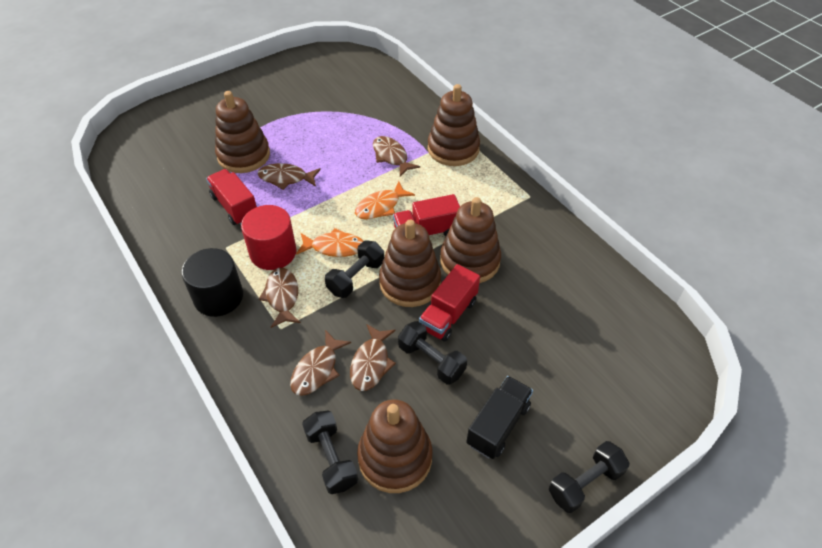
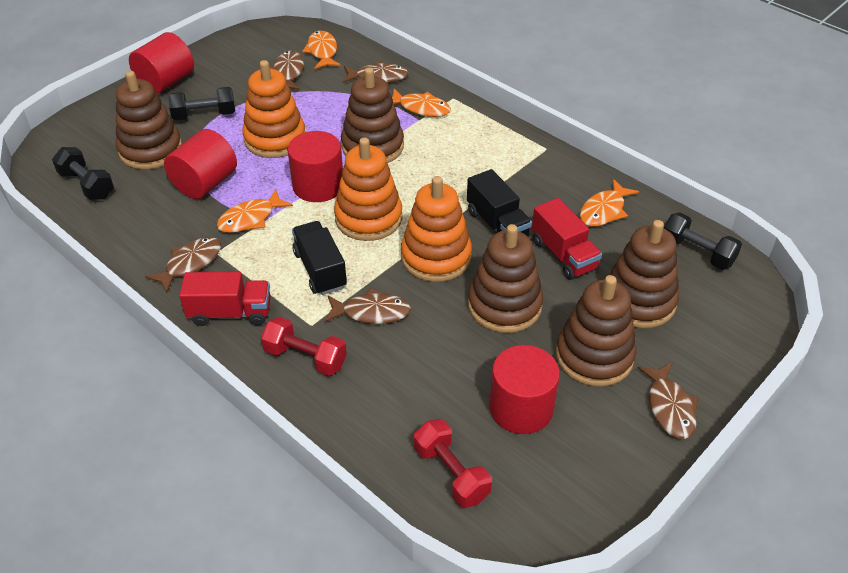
black cylinder: [181,248,243,317] = 1 -> none = 0
black dumbbell: [302,411,358,494] [325,241,384,298] [398,321,467,384] [548,441,630,513] = 4 -> [52,147,114,200] [168,87,235,120] [664,213,742,270] = 3
black truck: [466,376,533,459] = 1 -> [292,221,347,295] [467,169,532,237] = 2
orange fish: [296,228,363,257] [355,181,415,219] = 2 -> [217,189,293,233] [302,31,341,69] [392,89,451,117] [580,179,639,227] = 4
orange stacking toy: none = 0 -> [242,60,305,158] [334,137,402,241] [401,176,472,282] = 3
red cylinder: [241,205,297,270] = 1 -> [129,32,194,94] [164,129,237,199] [288,131,343,202] [489,345,560,434] = 4
red dumbbell: none = 0 -> [261,317,347,376] [414,419,492,508] = 2
red truck: [206,169,257,225] [393,194,460,237] [419,264,480,342] = 3 -> [179,272,271,326] [532,198,602,280] = 2

